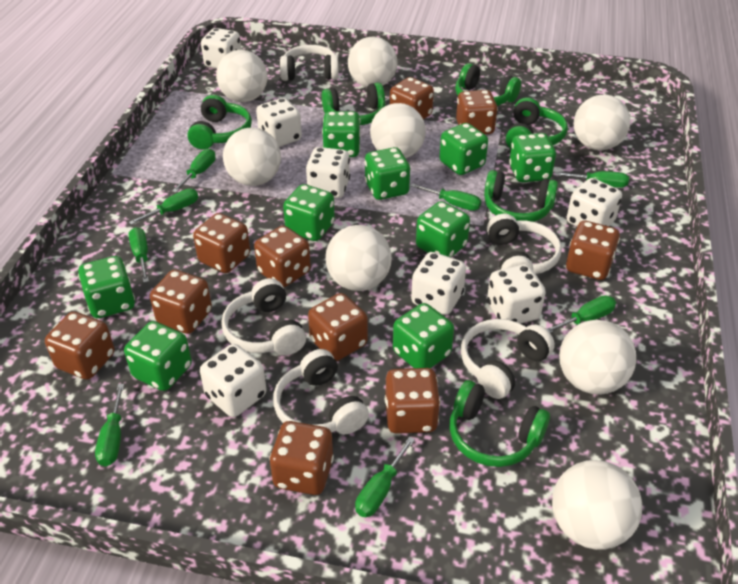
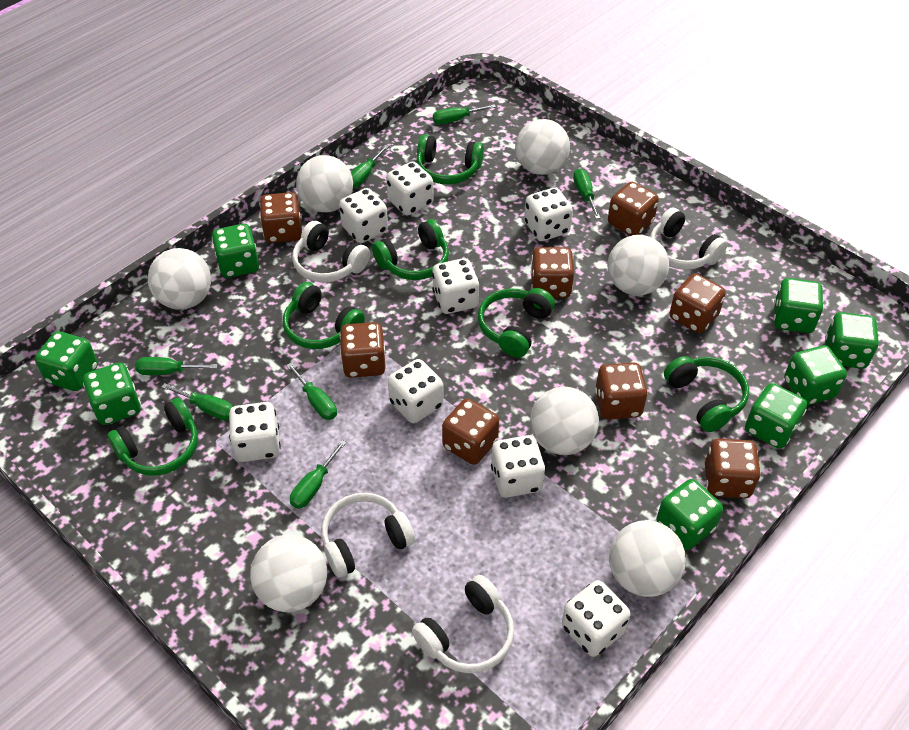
brown dice: [45,311,114,380] [150,269,212,334] [193,213,250,273] [254,226,311,287] [269,421,334,495] [308,293,368,361] [385,368,441,434] [390,77,434,120] [456,90,498,134] [566,221,620,280] = 10 -> [259,192,302,243] [340,322,386,378] [442,398,499,465] [531,247,574,298] [595,362,648,420] [608,182,659,236] [669,273,726,333] [705,439,761,498] = 8
green dice: [78,256,135,318] [124,321,192,391] [283,184,335,241] [322,111,360,157] [365,147,410,200] [393,303,454,368] [416,201,470,257] [439,123,488,175] [509,133,556,182] = 9 -> [35,331,98,391] [83,362,141,425] [212,224,259,278] [656,479,723,550] [745,383,807,449] [774,278,824,333] [784,345,847,405] [825,312,879,369] = 8
green screwdriver: [95,384,124,466] [129,188,198,225] [129,227,149,283] [172,149,216,193] [355,436,415,517] [411,183,481,211] [546,295,616,333] [555,171,629,188] = 8 -> [135,357,218,375] [162,383,233,420] [286,363,337,420] [290,440,346,509] [351,145,389,188] [433,104,496,124] [573,169,600,219] = 7
white ball: [216,50,267,102] [223,128,281,186] [325,225,392,291] [348,36,397,87] [370,103,426,158] [552,460,642,550] [559,320,636,395] [573,95,630,151] = 8 -> [148,248,211,310] [250,535,327,612] [296,155,353,212] [515,119,570,175] [530,387,599,455] [608,235,669,295] [609,520,686,597] = 7
white dice: [200,344,267,417] [201,28,241,69] [256,98,302,147] [306,147,350,198] [411,252,466,315] [487,264,546,324] [567,178,622,227] = 7 -> [229,402,281,462] [339,188,388,243] [386,161,434,216] [388,359,444,423] [432,258,480,314] [491,435,545,498] [524,187,573,241] [562,580,630,657] = 8
white headphones: [221,278,306,355] [273,349,369,434] [280,45,339,81] [461,319,555,399] [487,214,562,274] = 5 -> [292,221,370,282] [321,493,415,578] [412,575,514,673] [650,207,728,270] = 4

